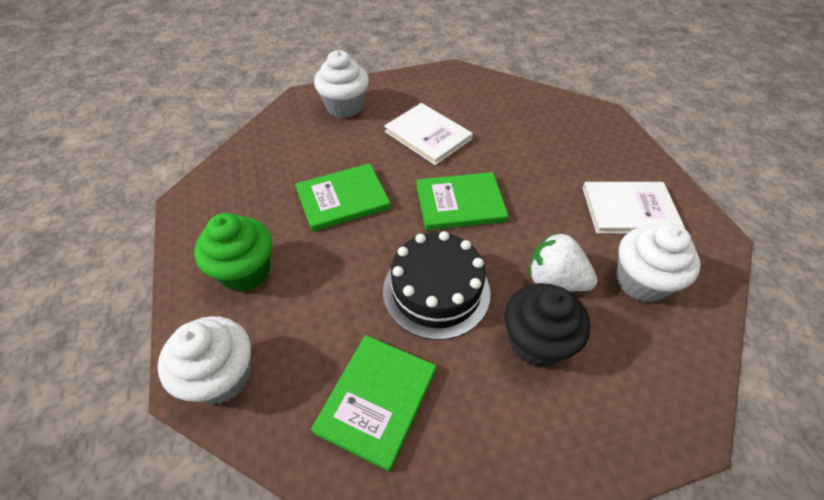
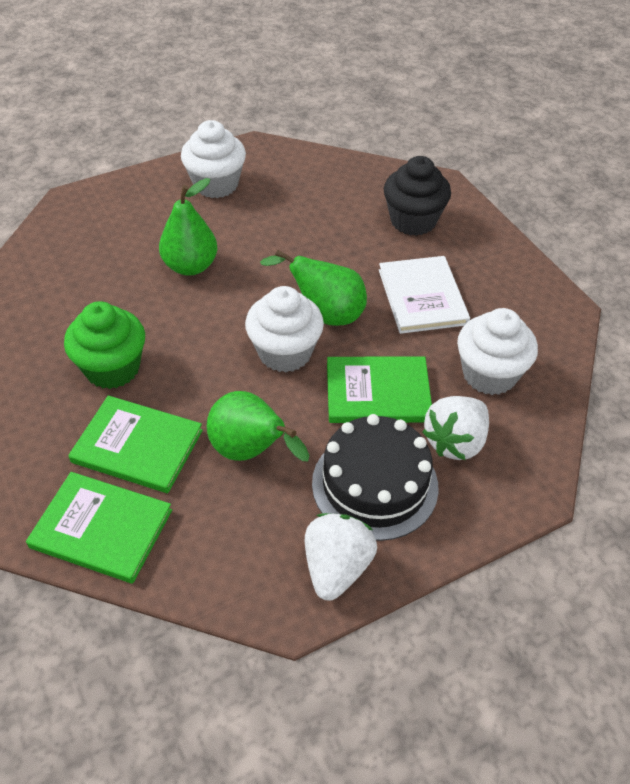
green pear: none = 0 -> [159,178,217,276] [207,391,310,461] [260,250,367,326] = 3
white book: [384,103,473,165] [583,182,685,234] = 2 -> [379,256,470,334] = 1
white strawberry: [529,232,597,291] = 1 -> [305,513,377,601] [422,396,489,460] = 2

